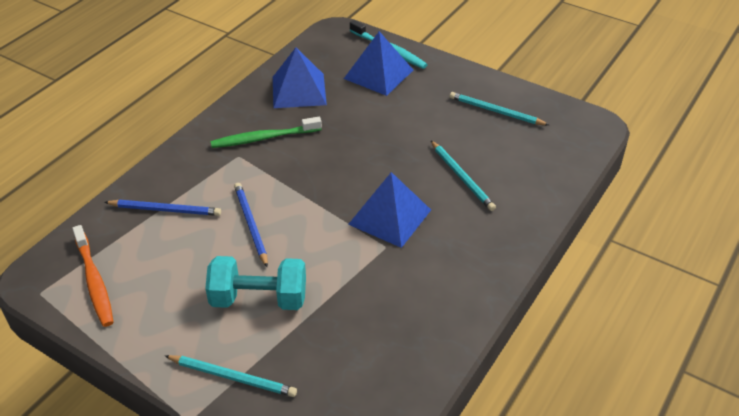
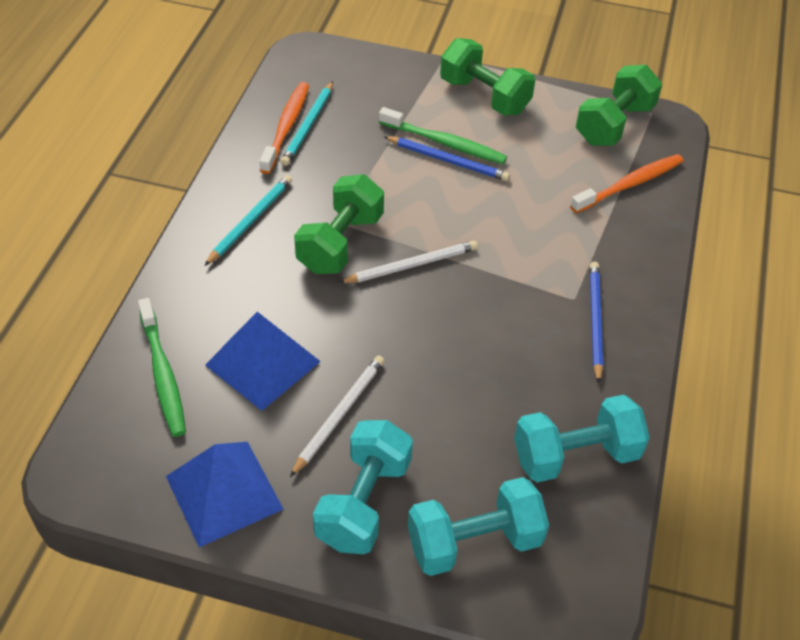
blue pyramid: [273,47,327,108] [344,31,413,96] [348,172,431,248] = 3 -> [166,442,284,547] [205,312,321,411] = 2
green dumbbell: none = 0 -> [294,174,384,274] [440,38,535,115] [576,65,662,146] = 3
green toothbrush: [211,117,322,148] = 1 -> [138,298,186,437] [379,107,507,164] = 2
orange toothbrush: [72,225,114,327] = 1 -> [259,82,309,174] [570,154,684,213] = 2
turquoise dumbbell: [205,256,306,310] = 1 -> [313,420,413,554] [408,477,549,576] [514,394,650,483] = 3
turquoise pencil: [165,355,297,397] [431,141,496,211] [450,92,549,125] = 3 -> [204,175,292,266] [281,81,333,166] = 2
turquoise toothbrush: [350,20,428,69] = 1 -> none = 0
white pencil: none = 0 -> [290,356,384,477] [338,241,478,283] = 2

